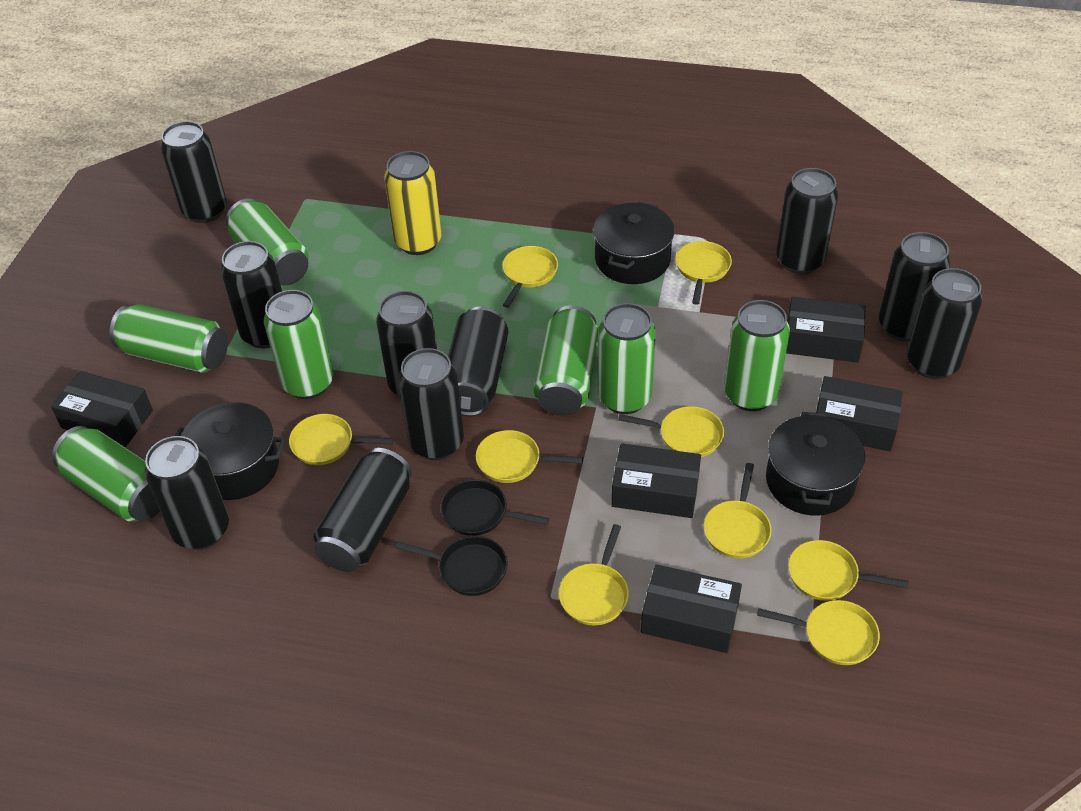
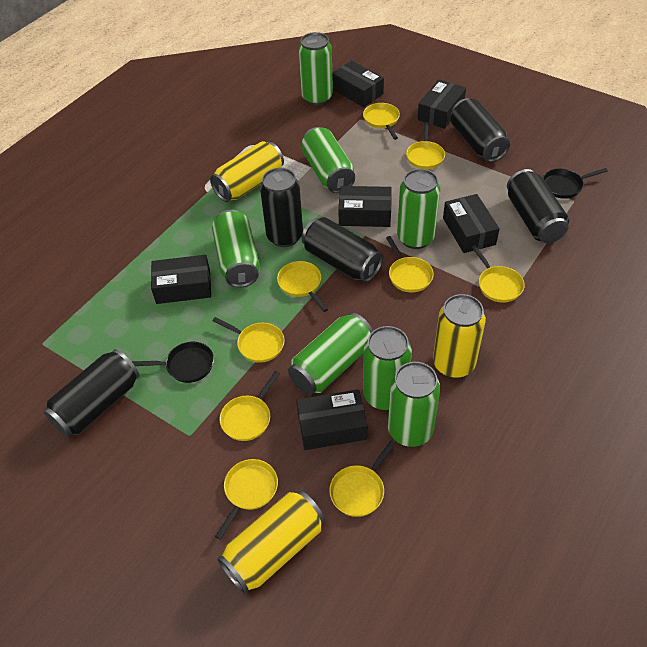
black box: [51,371,153,447] [612,443,701,518] [641,564,742,653] [786,297,866,363] [816,376,903,451] = 5 -> [151,255,211,304] [296,389,368,450] [332,61,384,107] [338,186,392,227] [417,79,466,129] [443,194,500,253] = 6
black can: [145,436,229,550] [161,121,227,223] [221,241,282,349] [314,448,412,572] [376,291,437,397] [398,348,464,460] [448,306,508,416] [776,168,838,274] [879,232,950,342] [907,268,982,379] = 10 -> [43,349,139,437] [260,168,303,247] [302,217,383,282] [451,98,510,162] [507,169,569,243] = 5
black pot: [175,402,286,500] [593,202,675,284] [766,412,866,516] = 3 -> none = 0
yellow can: [384,151,442,255] = 1 -> [210,141,284,202] [217,490,325,594] [433,294,486,378] = 3

